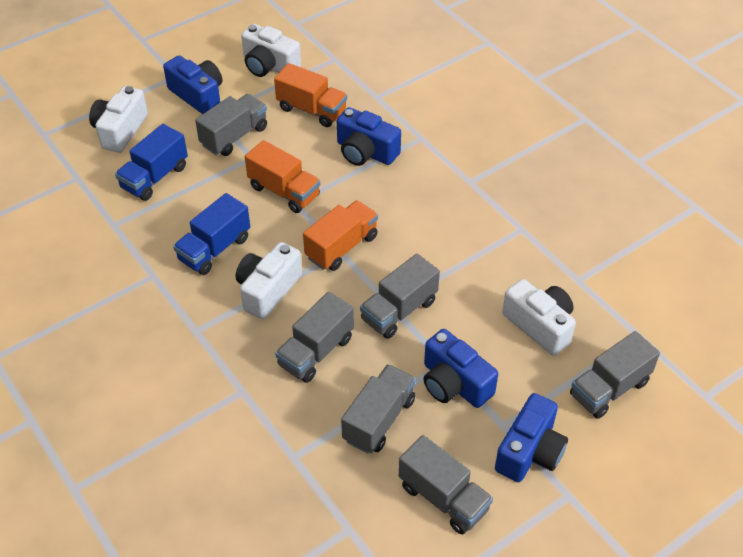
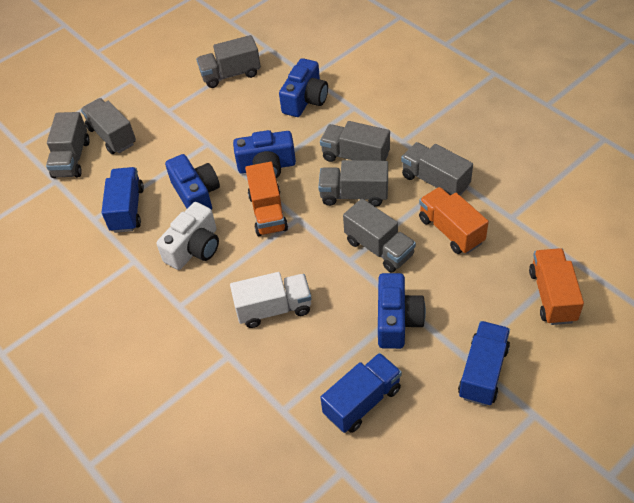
blue truck: [115,124,188,201] [173,193,250,275] = 2 -> [101,167,144,233] [320,353,402,433] [458,321,510,406] = 3
grey truck: [195,94,267,156] [275,292,354,383] [341,364,416,454] [360,254,440,339] [399,435,493,534] [570,331,660,419] = 6 -> [46,112,90,178] [81,98,136,154] [196,35,261,88] [318,160,388,207] [320,121,390,162] [343,199,416,273] [401,142,473,196] = 7
white camera: [89,86,148,153] [236,242,302,319] [241,24,301,77] [502,279,576,356] = 4 -> [156,202,219,270] = 1
white truck: none = 0 -> [230,272,312,328] = 1

